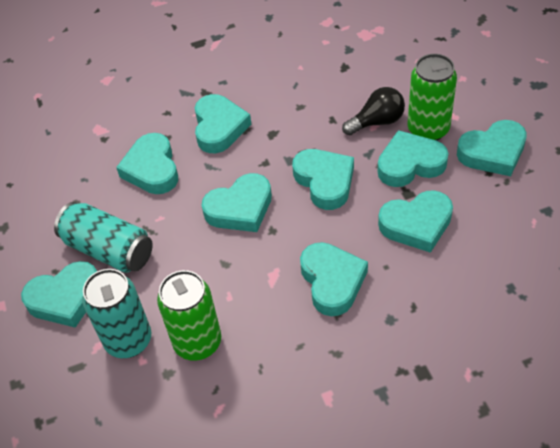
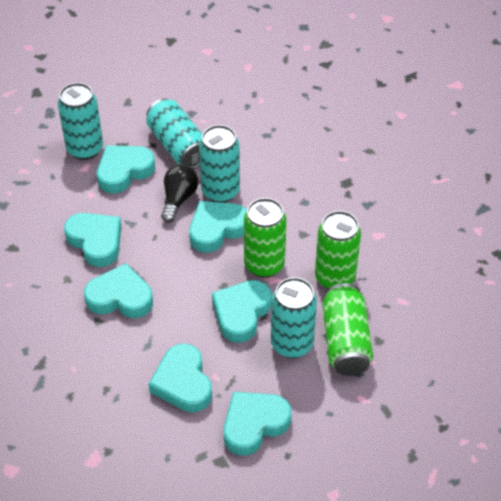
green can: [157,270,221,361] [408,54,457,141] = 2 -> [244,198,287,278] [315,211,361,289] [322,283,373,376] = 3
turquoise can: [54,202,153,273] [82,269,151,358] = 2 -> [58,83,103,160] [146,99,202,169] [199,125,240,203] [271,277,317,358] = 4
turquoise heart: [21,261,97,328] [116,133,178,194] [195,94,252,153] [201,173,272,232] [292,149,354,210] [300,242,368,316] [377,130,449,187] [378,190,453,253] [457,120,527,176] = 9 -> [64,213,121,267] [84,263,153,318] [97,145,155,193] [149,344,212,412] [189,201,247,253] [212,280,272,343] [224,392,292,456] = 7

